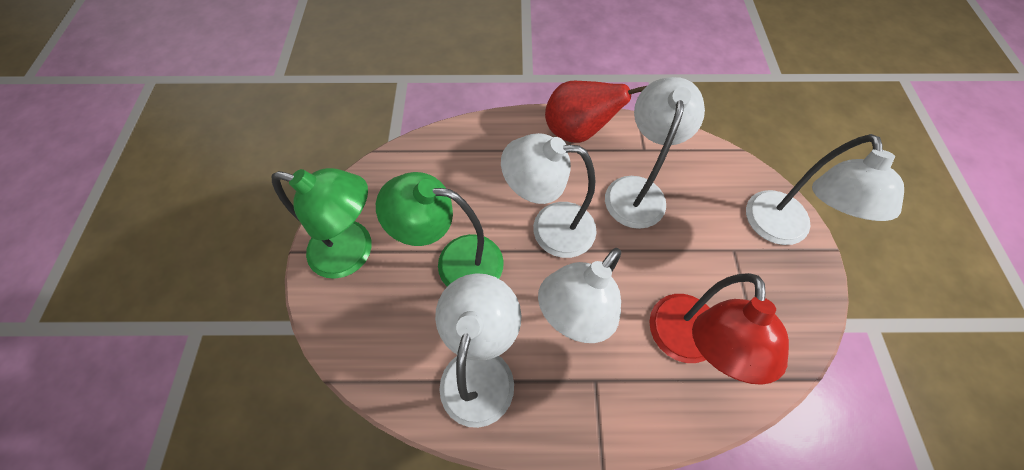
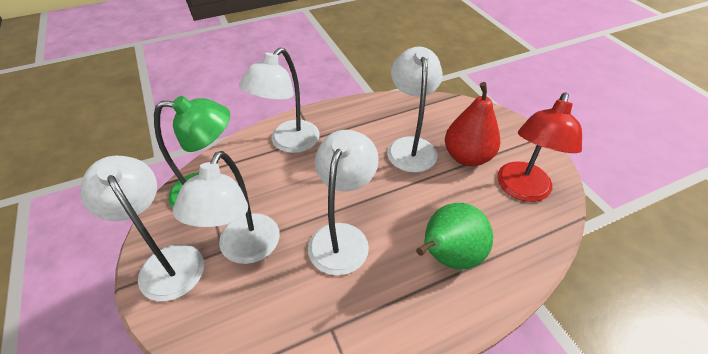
green lamp: [272,168,372,279] [376,172,504,287] = 2 -> [154,96,230,208] = 1
green pear: none = 0 -> [416,203,493,270] = 1

